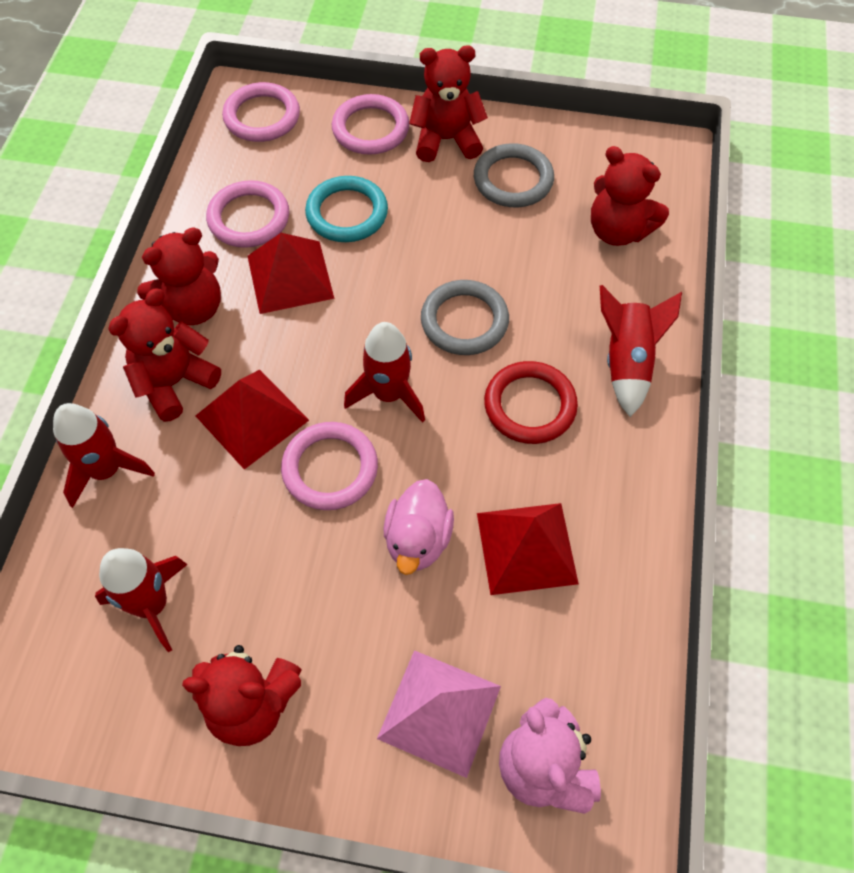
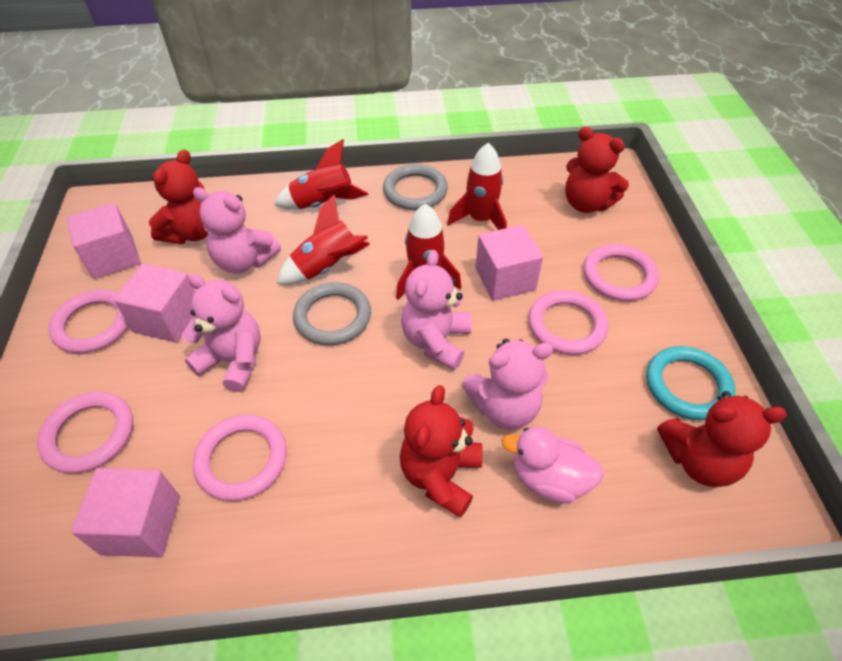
pink cube: none = 0 -> [67,203,141,279] [71,468,180,557] [114,264,195,343] [475,225,543,301] = 4
pink pyramid: [377,650,501,778] = 1 -> none = 0
pink ring: [206,180,289,248] [222,82,300,142] [281,422,378,510] [332,94,409,155] = 4 -> [37,392,133,473] [48,289,129,353] [193,415,287,501] [529,290,608,355] [584,244,659,301] = 5
pink teddy bear: [499,698,601,814] = 1 -> [182,273,261,392] [193,187,281,273] [401,250,471,370] [462,339,553,430] = 4
red pyramid: [196,370,309,470] [247,233,334,314] [477,503,579,595] = 3 -> none = 0
red ring: [484,361,578,444] = 1 -> none = 0
red teddy bear: [108,288,221,422] [137,228,221,326] [182,645,302,746] [409,45,488,162] [591,146,669,246] = 5 -> [149,150,208,244] [400,385,483,518] [565,127,629,213] [657,391,787,487] = 4

